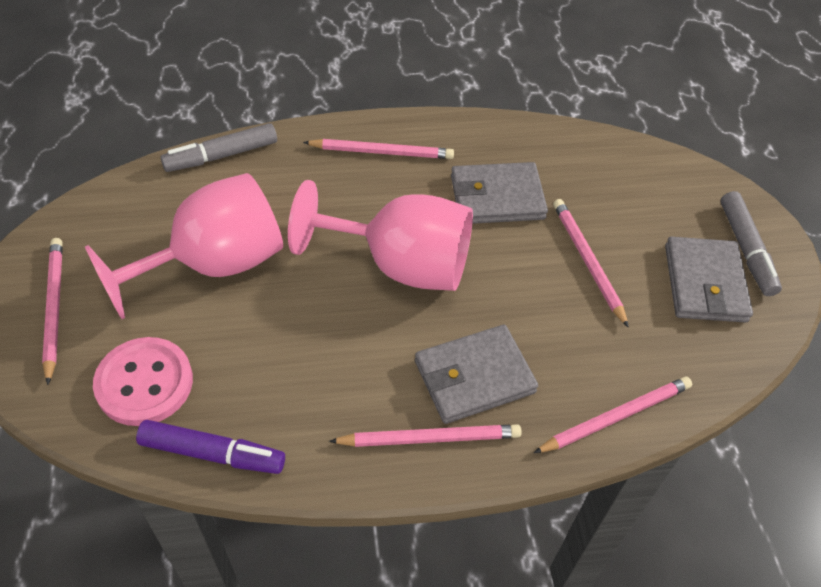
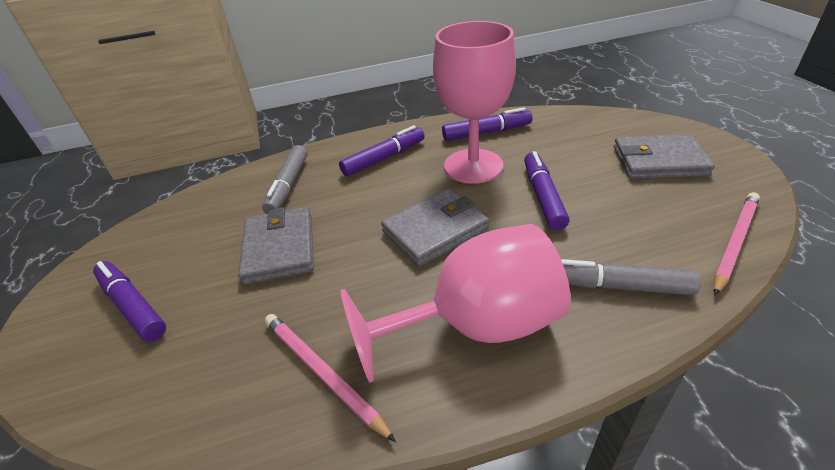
pink button: [93,337,193,426] = 1 -> none = 0
pink pencil: [42,238,63,385] [303,139,454,159] [329,424,522,447] [534,377,692,453] [553,199,629,328] = 5 -> [265,314,396,442] [714,192,760,295] = 2
purple marker: [136,420,285,474] = 1 -> [93,261,166,342] [339,125,425,177] [442,107,532,141] [524,151,569,231] = 4

